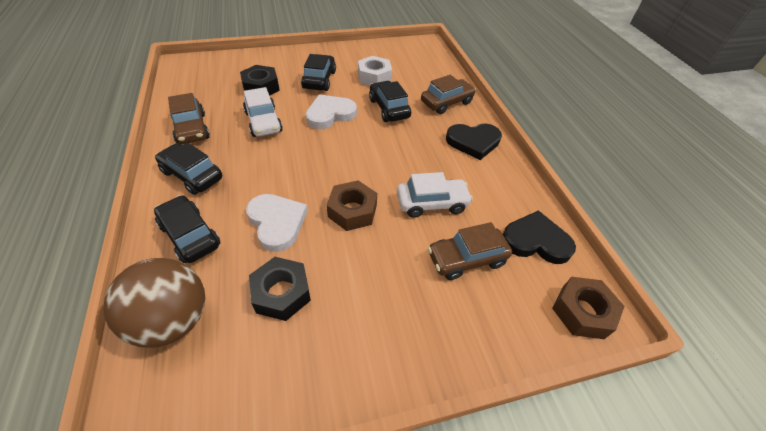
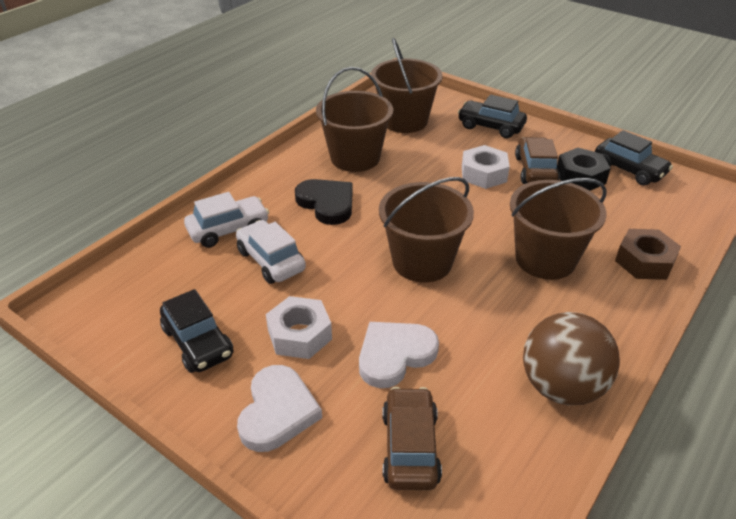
black car: [154,195,221,263] [155,142,222,195] [301,54,336,91] [369,81,411,122] = 4 -> [160,289,234,373] [458,94,527,138] [595,130,673,186] = 3
black heart: [446,123,502,160] [503,210,576,264] = 2 -> [295,179,353,225] = 1
black nut: [240,65,280,96] [249,257,311,321] = 2 -> [557,148,611,191] = 1
brown bucket: none = 0 -> [316,67,393,172] [371,38,443,133] [379,177,474,283] [510,178,607,280] = 4
brown car: [168,93,210,144] [421,75,476,114] [428,222,512,280] = 3 -> [382,387,442,490] [515,137,560,184] = 2
brown nut: [327,181,377,231] [552,277,625,339] = 2 -> [615,229,681,280] = 1
white nut: [358,56,392,86] = 1 -> [266,296,332,359] [462,145,510,189] = 2

